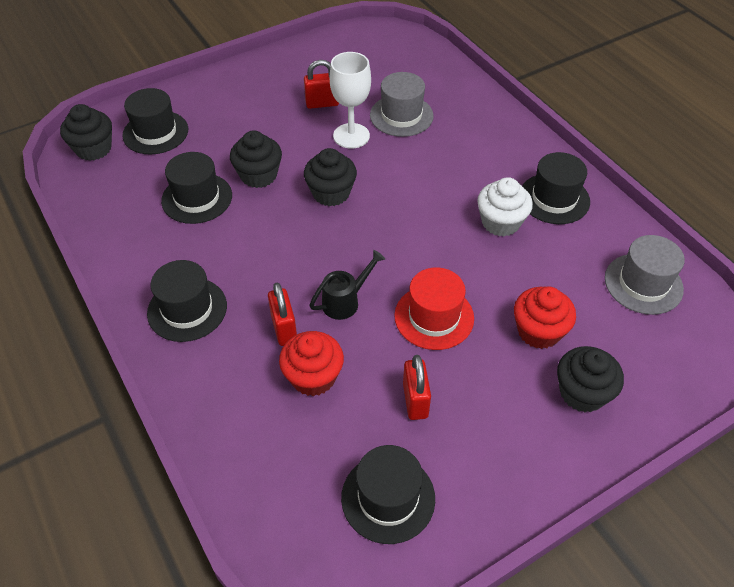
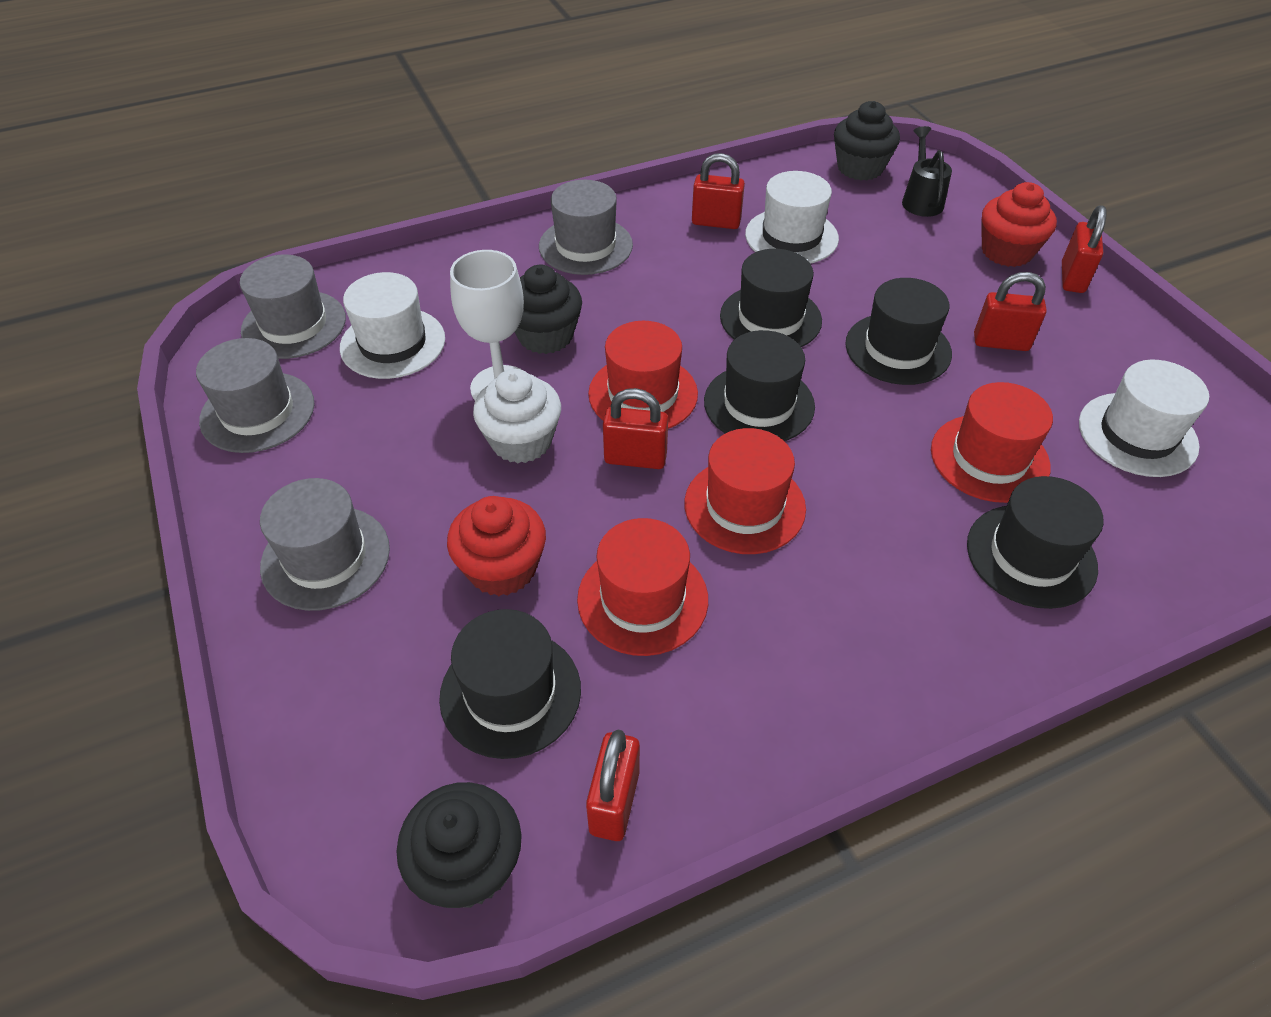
black cupcake: [60,104,112,161] [230,130,282,188] [304,148,357,206] [557,346,624,412] = 4 -> [396,782,522,908] [515,265,582,354] [834,101,900,180] = 3
grey hat: [370,72,434,137] [605,235,685,315] = 2 -> [196,338,315,453] [240,255,346,359] [260,478,390,611] [539,180,633,275] = 4
red hat: [394,267,474,350] = 1 -> [577,518,708,656] [588,321,698,429] [684,428,806,554] [931,382,1053,503] = 4
red padlock: [268,282,297,346] [304,60,339,109] [403,355,431,420] = 3 -> [586,730,640,841] [603,388,668,469] [692,153,745,229] [974,272,1046,351] [1062,205,1107,293] = 5
white hat: none = 0 -> [340,272,445,379] [745,171,839,264] [1079,360,1209,477] = 3

